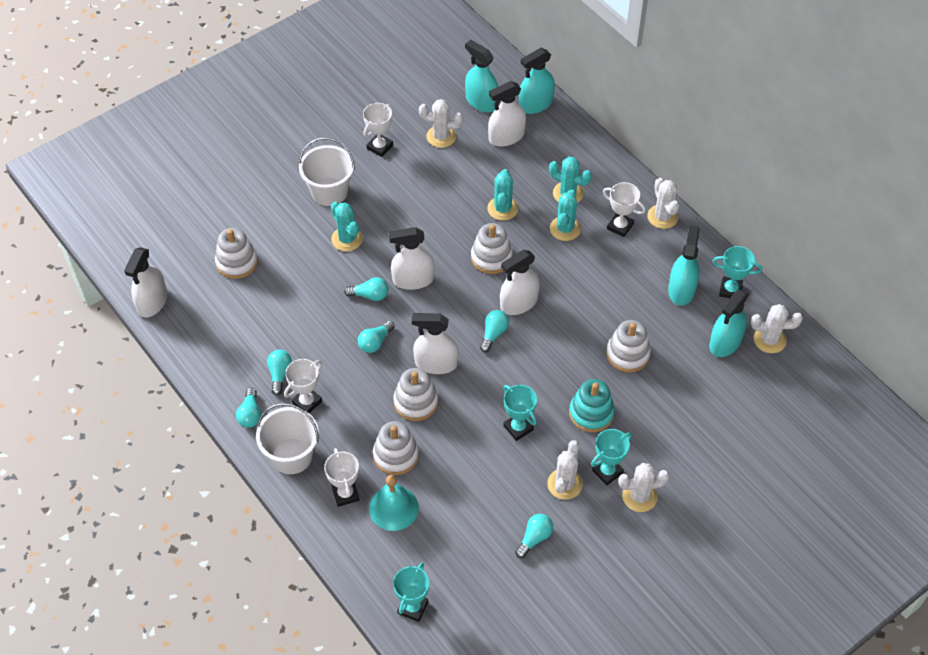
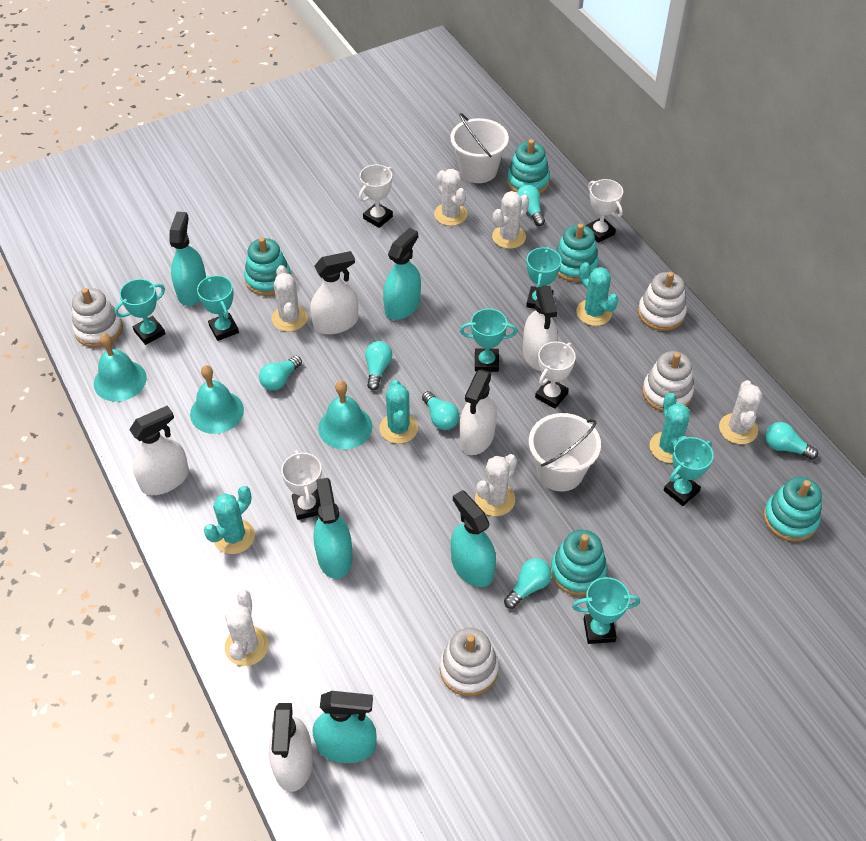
turquoise bell: [369,475,419,531] = 1 -> [94,333,147,402] [190,365,244,434] [318,381,372,450] = 3
turquoise spray bottle: [465,40,499,112] [519,48,555,114] [668,225,700,306] [709,289,749,357] = 4 -> [169,212,206,306] [313,691,377,763] [314,478,353,579] [383,228,421,320] [451,490,496,587] = 5
turquoise stacking toy: [569,379,615,432] = 1 -> [244,237,291,296] [507,139,550,194] [550,530,607,596] [556,223,599,282] [763,477,822,542] = 5
turquoise trophy: [393,563,429,622] [503,385,537,441] [591,429,632,485] [712,246,762,298] = 4 -> [115,279,165,345] [197,275,239,341] [460,309,517,372] [526,246,562,309] [572,577,640,644] [664,437,714,506] = 6
white cactus: [419,99,463,148] [547,440,583,500] [618,463,670,512] [647,178,679,229] [751,304,803,353] = 5 -> [225,590,269,666] [272,265,308,332] [434,169,467,226] [475,454,517,516] [492,191,529,249] [719,380,763,444] = 6
white stacking toy: [215,228,258,279] [373,421,419,475] [393,368,438,421] [471,223,513,274] [606,320,651,372] = 5 -> [72,288,123,348] [440,628,499,697] [638,272,687,331] [642,351,694,412] = 4

